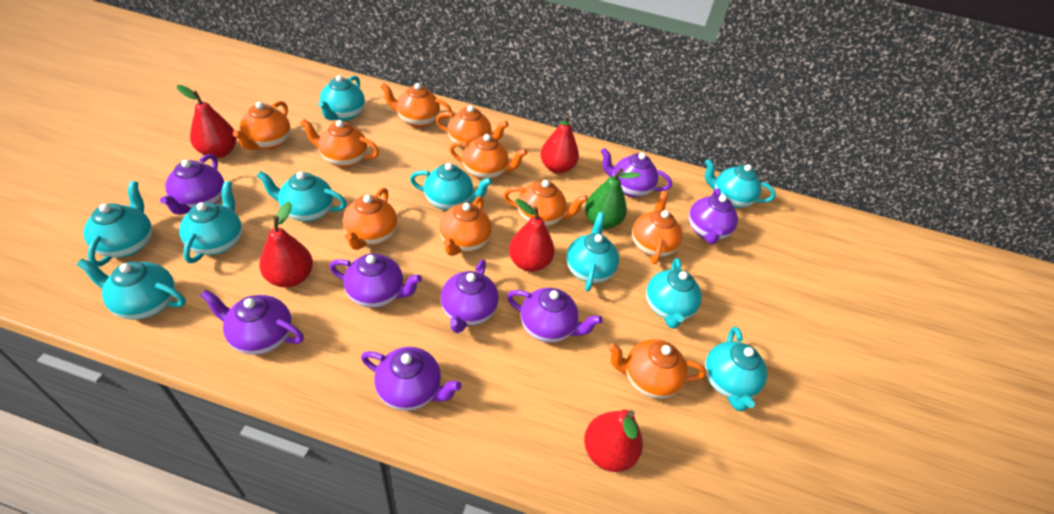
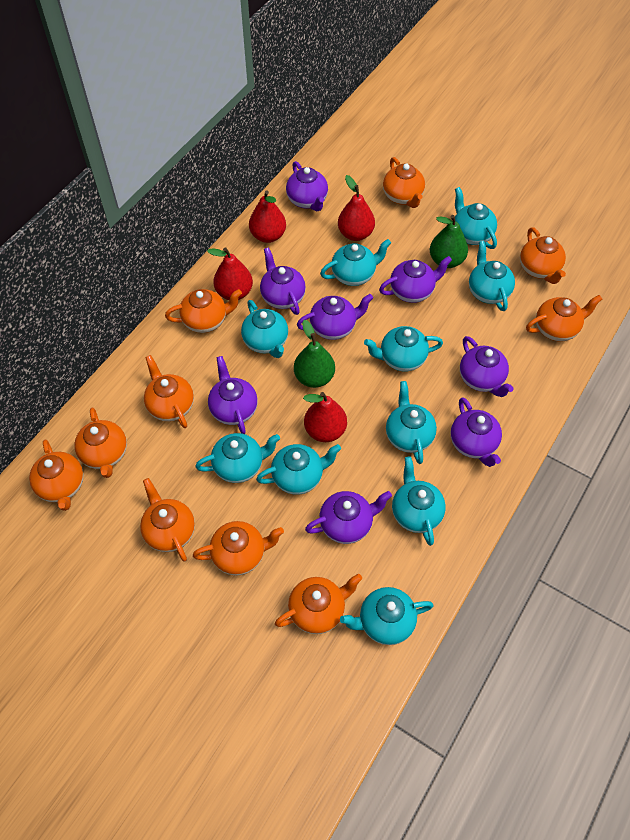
green pear: [585,168,640,229] = 1 -> [294,320,335,388] [430,215,468,268] = 2
red pear: [177,85,237,158] [259,201,313,288] [509,199,555,272] [541,115,579,174] [584,410,643,472] = 5 -> [207,248,253,300] [249,190,286,243] [303,392,347,442] [338,175,375,241] = 4

